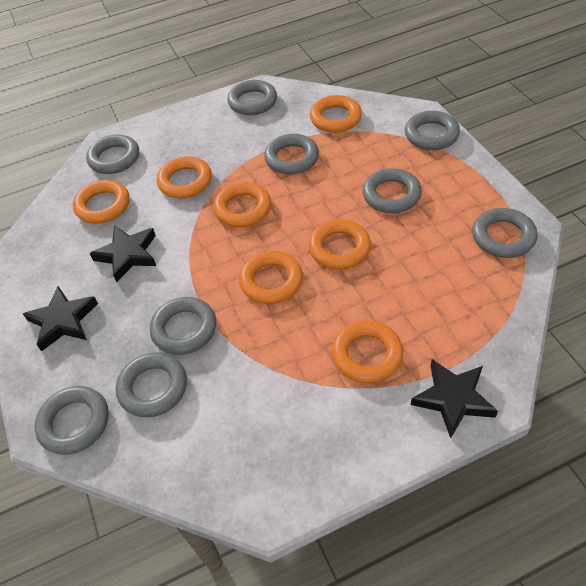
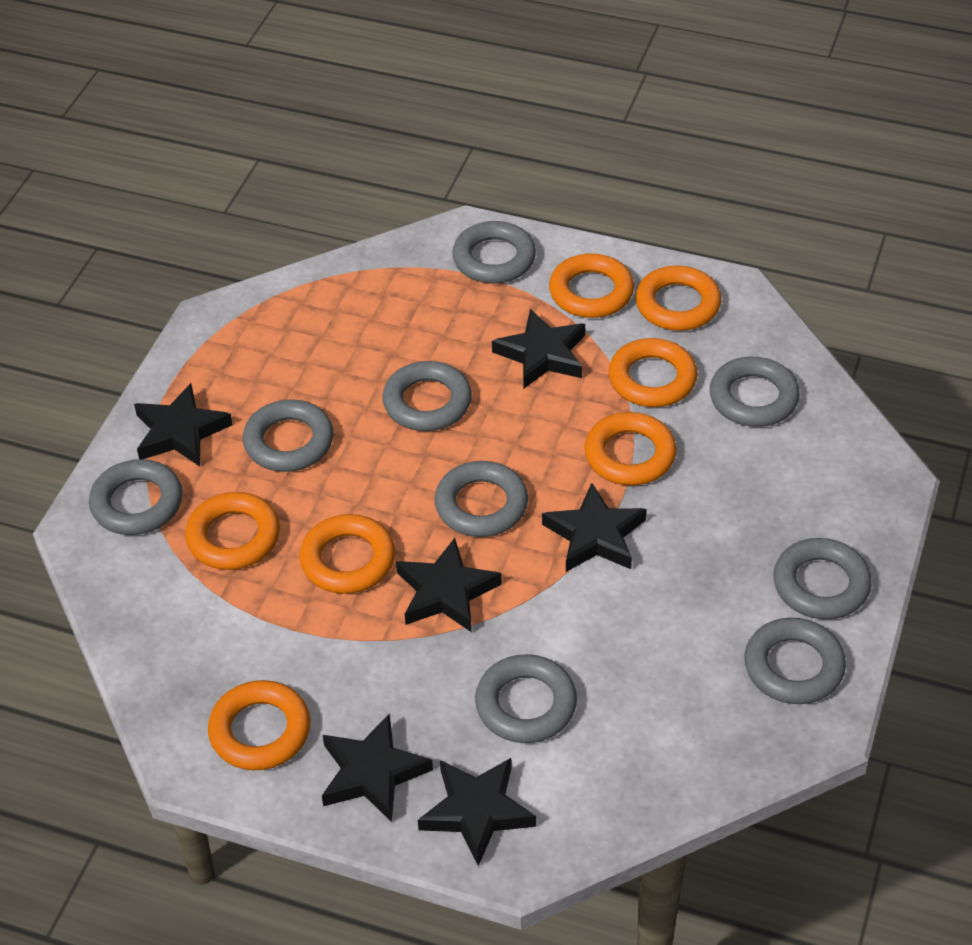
black star: [23,286,98,351] [90,226,156,282] [411,359,498,438] = 3 -> [134,383,233,467] [322,713,433,822] [396,538,502,632] [418,758,536,866] [492,309,585,389] [542,483,647,572] = 6

